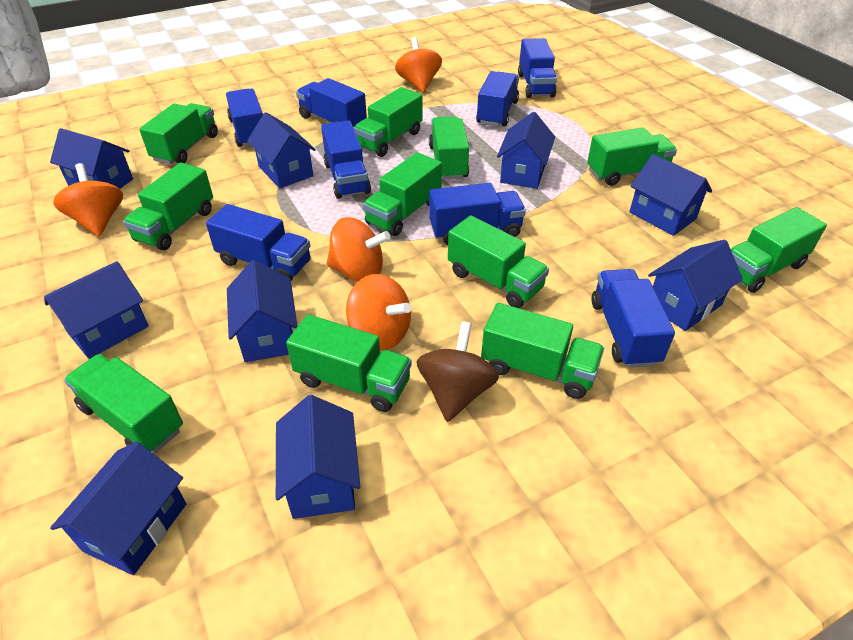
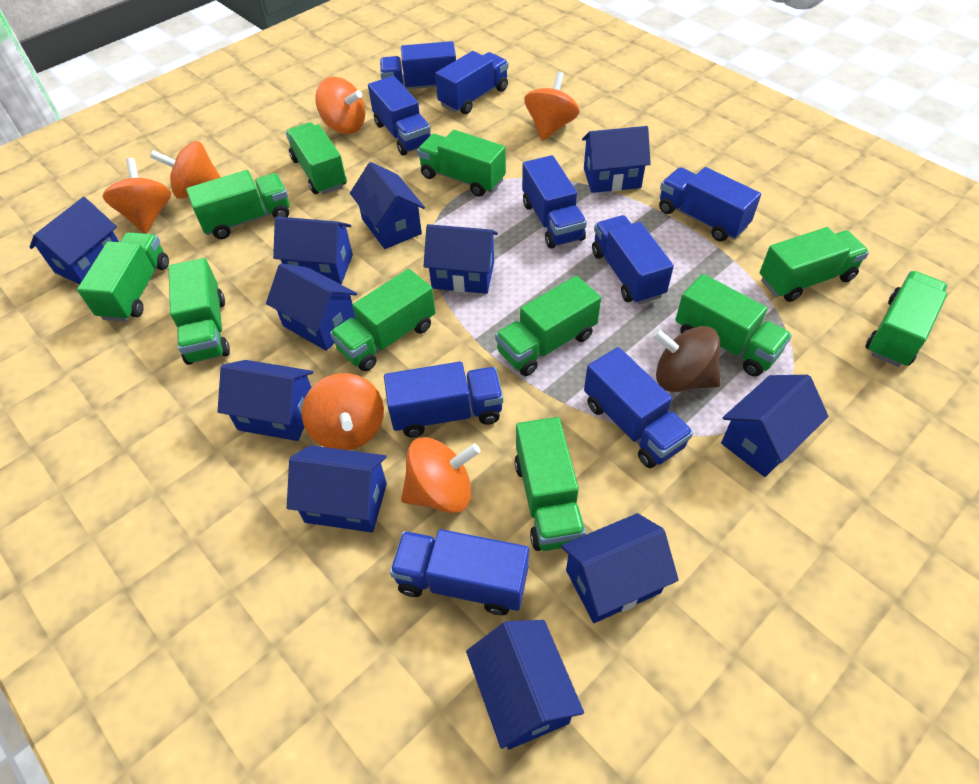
blue house: [44,261,149,359] [50,128,133,189] [50,442,186,575] [227,260,298,362] [247,112,316,188] [276,395,360,519] [497,112,555,189] [629,154,712,236] [648,240,743,331] = 9 -> [30,197,119,284] [217,360,313,441] [266,263,357,351] [273,216,353,285] [287,445,387,532] [350,162,425,249] [424,224,498,294] [466,620,584,750] [561,513,679,623] [582,126,651,193] [721,375,829,477] = 11
blue truck: [206,204,311,281] [226,88,263,147] [296,78,367,128] [321,120,371,199] [429,183,526,245] [476,71,519,127] [518,38,557,98] [591,269,675,368] = 8 -> [368,76,431,156] [380,41,456,89] [384,362,503,438] [390,529,529,615] [435,51,508,114] [522,155,587,249] [584,347,693,468] [592,215,674,305] [659,167,761,241] = 9
orange spinning top: [53,163,123,237] [326,217,390,282] [346,274,411,351] [395,37,442,93] = 4 -> [103,158,171,234] [150,141,221,199] [302,373,384,450] [315,77,365,134] [401,437,480,513] [524,71,579,141] = 6

